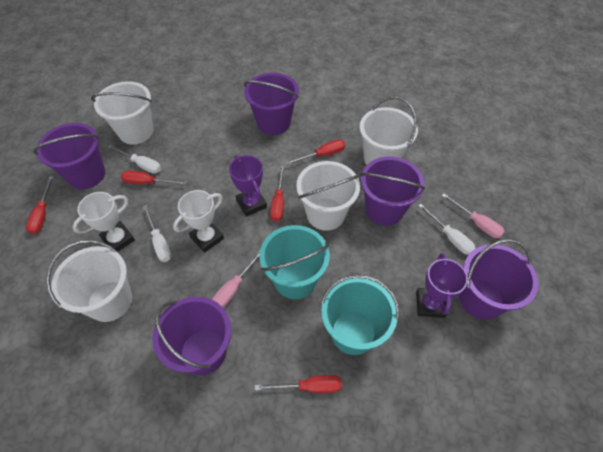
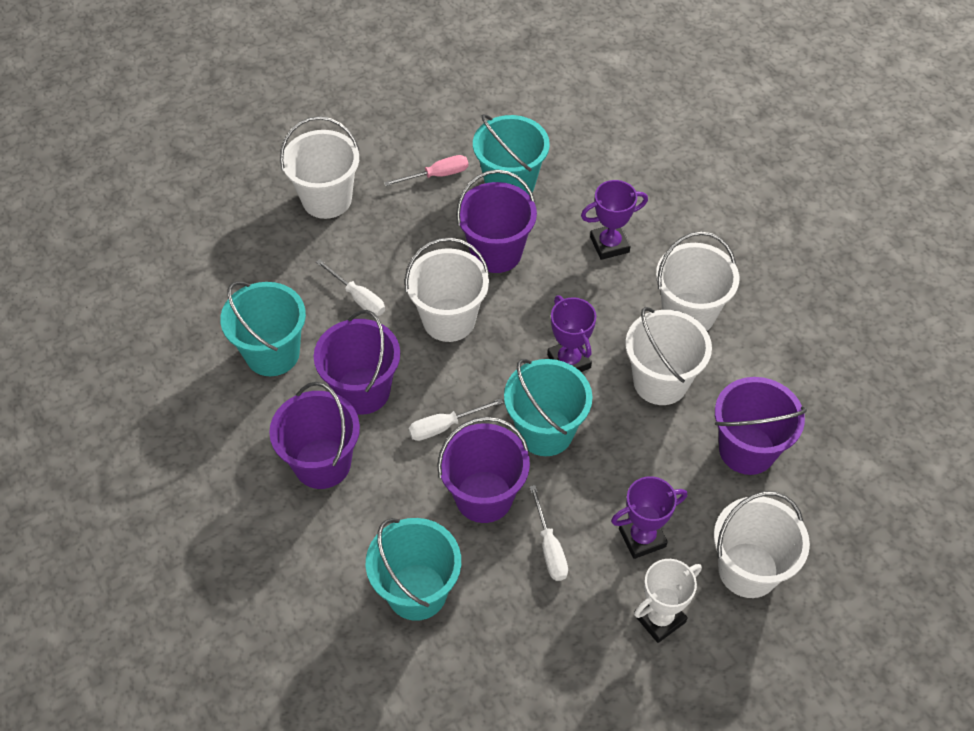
pink screwdriver: [212,251,260,308] [442,194,505,238] = 2 -> [384,155,468,186] = 1
purple trophy: [229,155,267,217] [416,253,468,318] = 2 -> [547,295,596,372] [581,180,648,260] [611,476,687,559] = 3
red screwdriver: [26,176,54,234] [121,170,187,185] [255,375,342,393] [270,166,284,222] [286,139,345,165] = 5 -> none = 0
turquoise bucket: [259,225,330,299] [321,274,400,355] = 2 -> [220,281,306,376] [366,518,461,621] [473,114,550,194] [504,359,592,456] = 4
white bucket: [46,240,132,322] [91,81,153,145] [296,161,360,231] [360,96,418,165] = 4 -> [280,116,359,219] [405,237,489,342] [625,307,712,405] [656,231,739,331] [714,491,810,598] = 5
white trophy: [73,192,135,251] [173,190,224,253] = 2 -> [634,559,702,643] = 1

